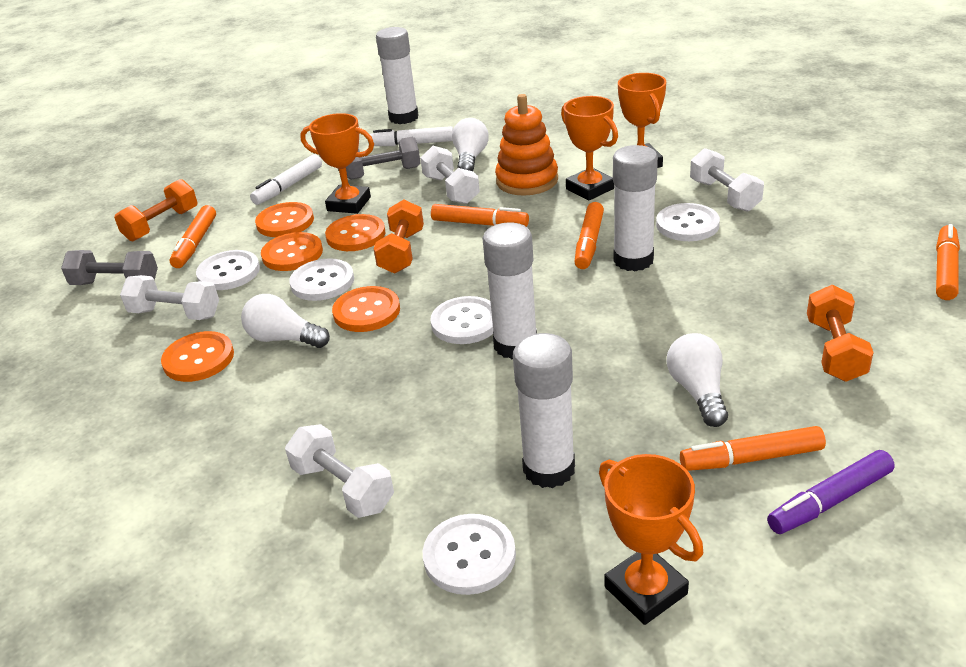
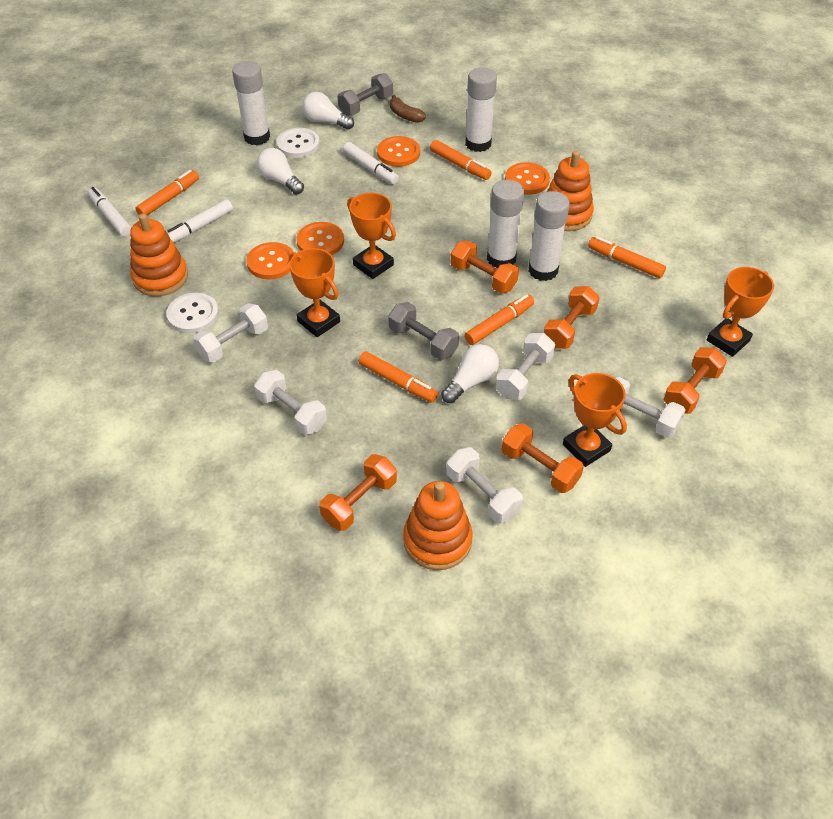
brown banana: none = 0 -> [390,95,426,123] = 1
orange button: [161,331,234,382] [255,202,314,237] [261,232,323,271] [325,214,386,251] [332,286,400,332] = 5 -> [246,242,293,279] [297,222,344,255] [377,136,420,167] [505,162,550,195] = 4
orange dumbbell: [114,179,198,241] [373,200,424,274] [807,285,874,382] = 3 -> [319,454,397,531] [451,241,519,293] [502,423,584,493] [544,286,600,349] [664,347,727,414] = 5
orange stacking toy: [495,94,558,196] = 1 -> [130,213,188,296] [403,481,473,570] [547,151,594,231] = 3
purple marker: [767,450,895,534] = 1 -> none = 0
white button: [196,250,260,290] [289,258,354,301] [423,514,516,595] [430,296,493,344] [656,203,720,241] = 5 -> [166,293,219,333] [277,128,320,158] = 2
white dumbbell: [120,275,219,320] [285,424,394,518] [420,146,480,204] [690,148,764,212] = 4 -> [193,303,268,363] [254,370,327,435] [447,447,523,524] [495,333,555,400] [616,377,685,438] = 5
white marker: [250,154,322,205] [370,126,453,146] = 2 -> [88,187,131,236] [167,199,233,243] [343,142,399,184] = 3

